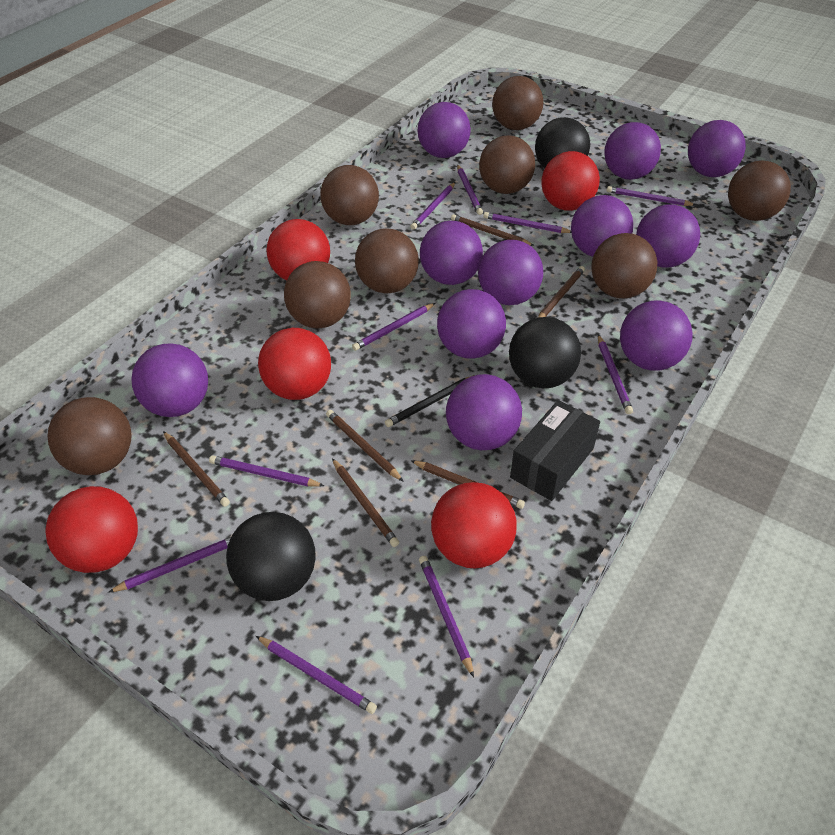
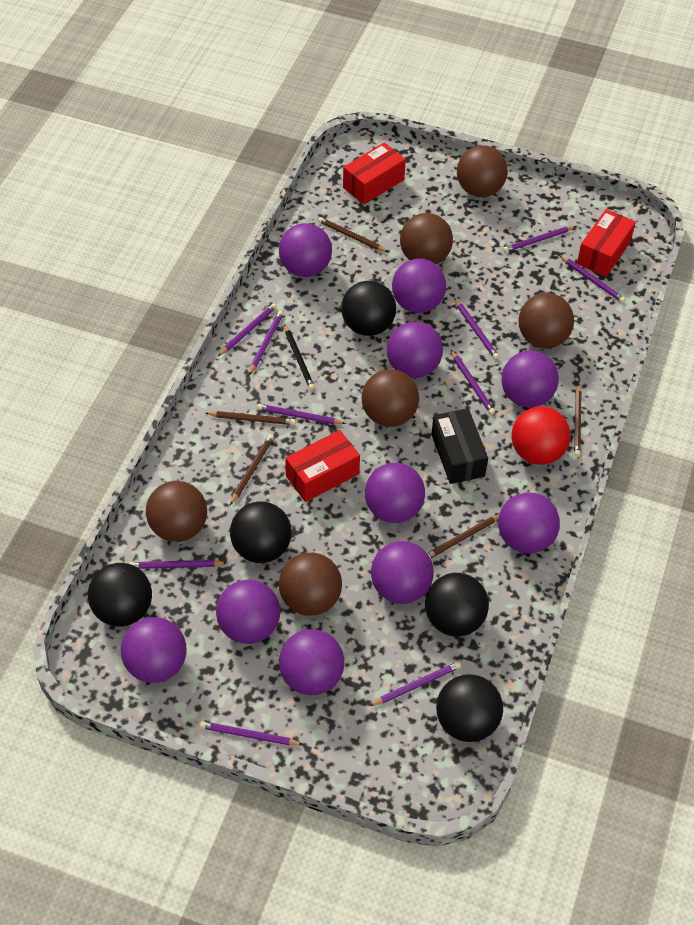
black ball: [226,512,316,601] [509,317,581,388] [535,117,590,168] = 3 -> [88,563,152,627] [230,501,292,563] [341,281,396,336] [425,573,489,637] [436,674,503,742] = 5
brown ball: [48,397,132,475] [284,261,351,328] [320,165,379,225] [355,228,419,293] [479,135,535,194] [492,76,543,130] [591,233,657,298] [728,161,791,221] = 8 -> [146,481,207,542] [279,552,342,616] [362,369,419,427] [400,213,453,264] [457,145,508,197] [518,293,574,348] = 6
brown pencil: [163,431,230,507] [326,410,404,482] [332,458,399,547] [411,460,525,509] [451,214,534,246] [538,266,585,317] = 6 -> [206,411,296,425] [230,434,274,505] [318,217,388,252] [427,515,499,558] [574,384,582,457] = 5
purple ball: [131,343,208,417] [417,102,471,158] [420,221,483,285] [437,289,506,359] [446,374,522,450] [478,240,543,305] [571,195,633,257] [604,122,661,180] [620,301,693,371] [636,204,700,268] [688,120,746,177] = 11 -> [121,617,187,683] [216,579,280,644] [279,223,332,277] [279,629,344,695] [365,463,425,523] [371,541,434,604] [387,322,443,378] [392,258,446,313] [498,492,560,554] [502,351,559,408] = 10
red ball: [45,486,138,573] [258,328,331,400] [267,219,330,280] [431,482,516,569] [541,151,600,211] = 5 -> [511,406,571,465] = 1
red box: none = 0 -> [285,430,360,502] [343,143,406,205] [577,209,636,277] = 3

